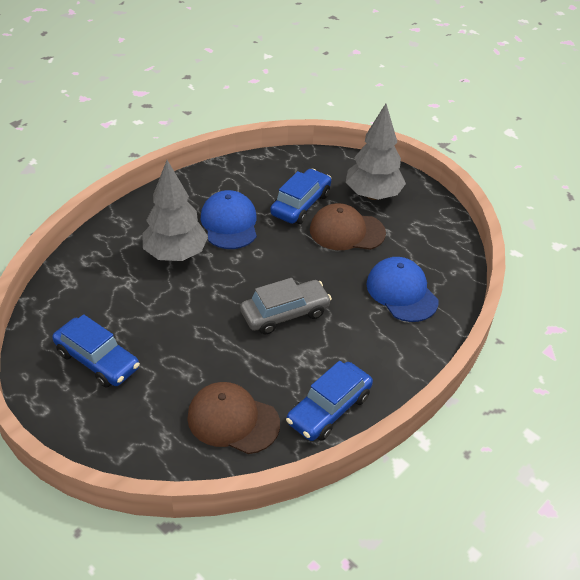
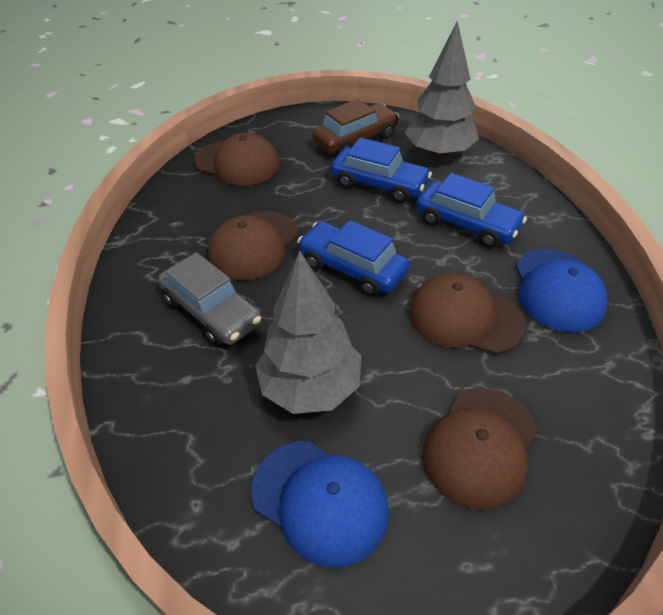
brown cap: [187,382,280,454] [310,203,386,250] = 2 -> [195,133,280,186] [208,211,298,280] [409,273,526,354] [422,388,537,510] = 4
brown car: none = 0 -> [313,99,399,155] = 1

